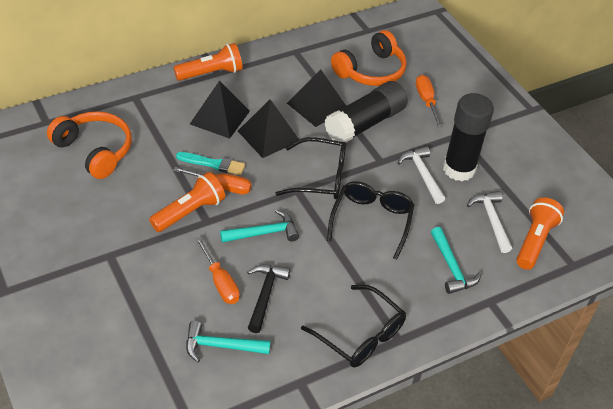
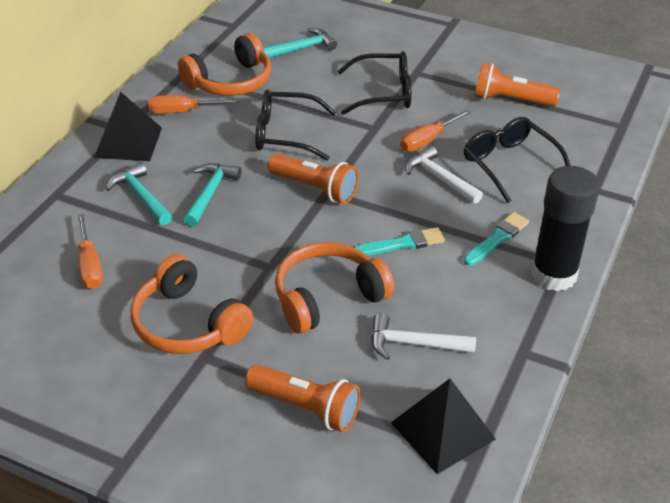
black glue stick: [324,81,408,142] [443,93,494,181] = 2 -> [531,166,600,292] = 1
black hammer: [247,265,290,333] = 1 -> none = 0
black pyramid: [190,81,250,139] [238,99,299,158] [287,69,346,127] = 3 -> [94,92,162,161] [391,379,496,474] = 2
orange headphones: [47,111,132,179] [331,30,407,86] = 2 -> [131,254,253,354] [178,33,271,96] [275,242,394,334] = 3
turquoise brush: [176,152,245,175] = 1 -> [354,227,445,256] [464,212,529,266] = 2

